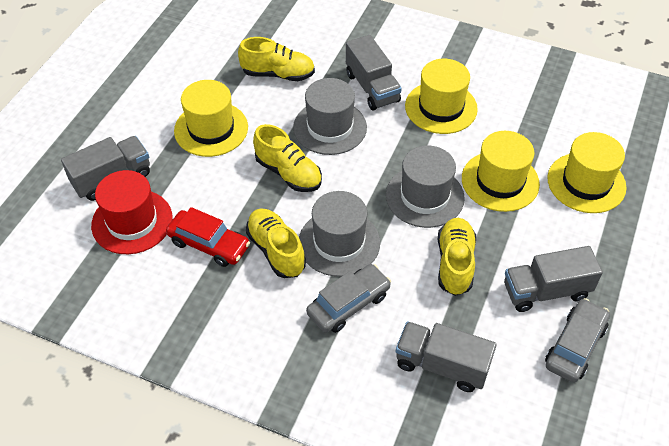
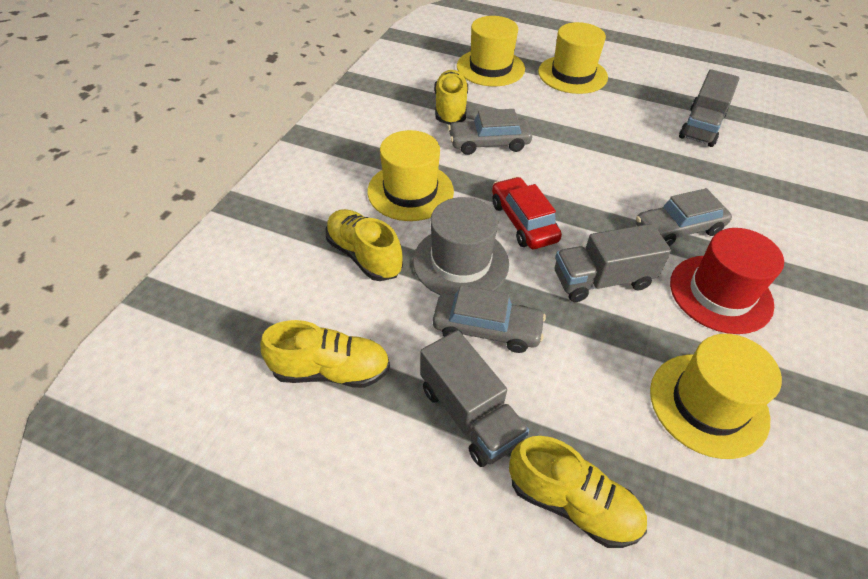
grey car: [306,264,391,333] [545,298,610,382] = 2 -> [433,285,546,353] [448,109,532,155] [636,188,732,246] = 3
grey hat: [293,78,367,155] [299,191,380,277] [386,146,465,228] = 3 -> [413,197,509,295] = 1
grey truck: [61,136,150,201] [346,35,402,110] [396,322,497,392] [504,246,603,312] = 4 -> [420,330,529,467] [554,224,671,302] [679,69,739,147] = 3

